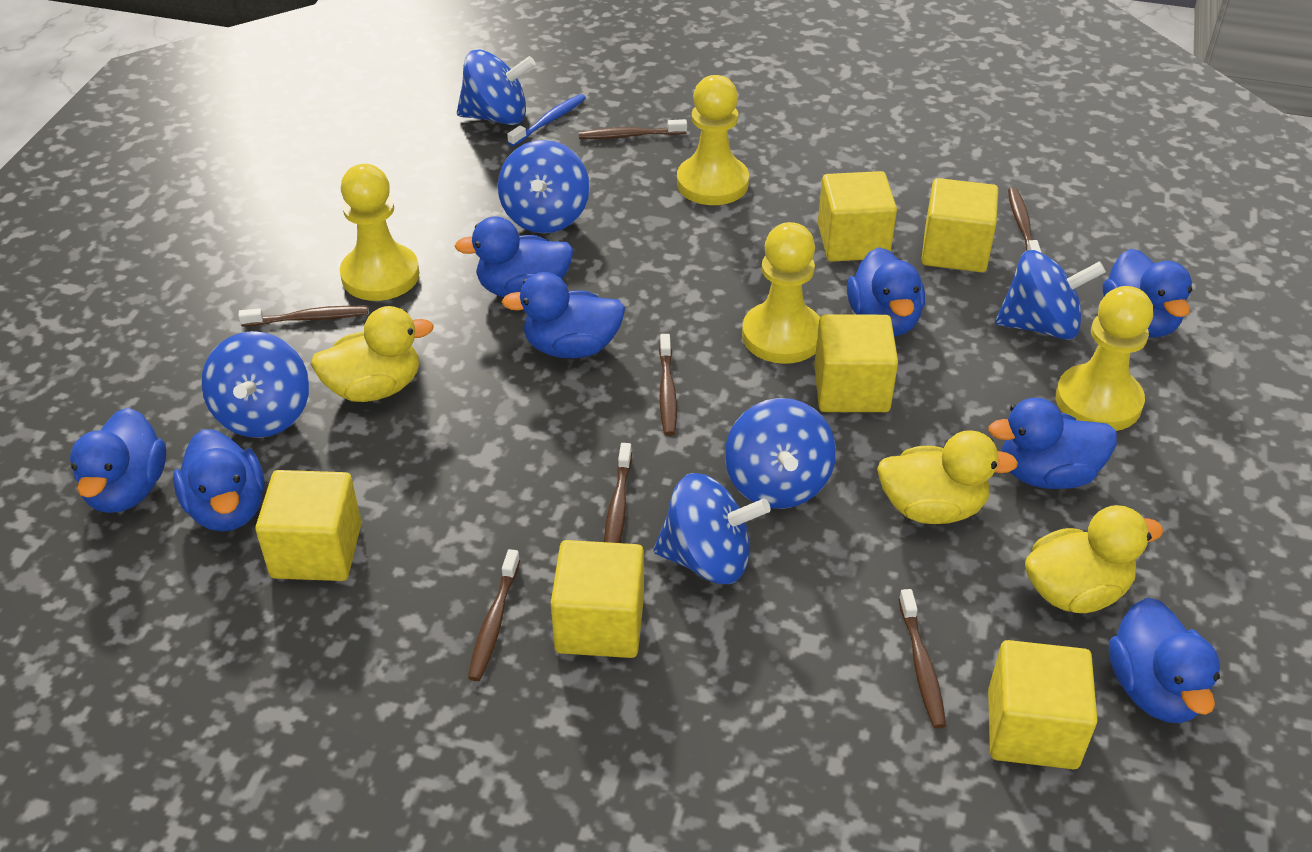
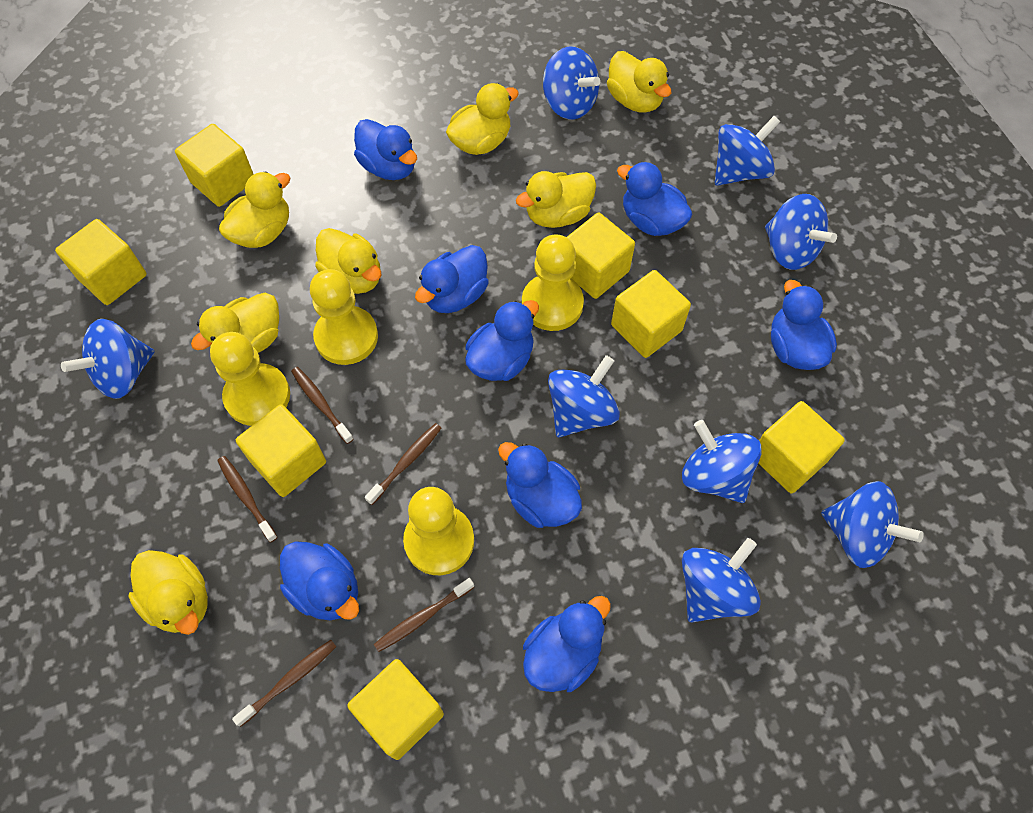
blue spinning top: [201,331,309,438] [457,49,536,125] [498,140,590,233] [654,473,771,584] [725,398,836,509] [995,250,1106,340] = 6 -> [61,319,155,399] [543,46,600,119] [548,355,620,437] [682,420,762,503] [682,538,761,622] [715,116,780,186] [765,194,837,270] [821,481,924,568] = 8
blue toothbrush: [507,94,586,146] = 1 -> none = 0
brown toothbrush: [238,306,368,327] [468,549,520,681] [578,119,687,139] [604,443,632,543] [659,334,677,436] [899,589,946,729] [1008,188,1041,252] = 7 -> [217,456,278,542] [232,640,336,727] [291,367,354,444] [365,423,441,505] [374,578,474,652] = 5
yellow cube: [255,470,362,581] [551,540,644,658] [814,314,898,412] [818,171,897,262] [922,178,999,272] [988,640,1098,769] = 6 -> [55,219,147,305] [175,124,254,207] [236,404,326,497] [347,659,444,760] [567,213,635,299] [611,270,691,358] [758,401,845,493] = 7
yellow duck: [311,306,434,402] [877,430,1018,524] [1025,505,1163,613] = 3 -> [128,550,208,635] [191,293,279,353] [219,171,290,248] [315,228,381,294] [446,83,519,155] [516,171,596,228] [607,51,671,112] = 7

